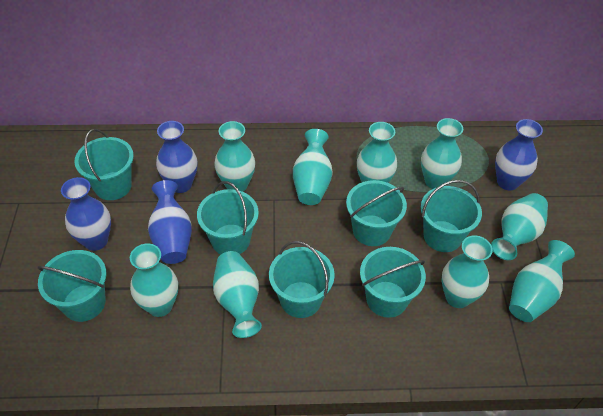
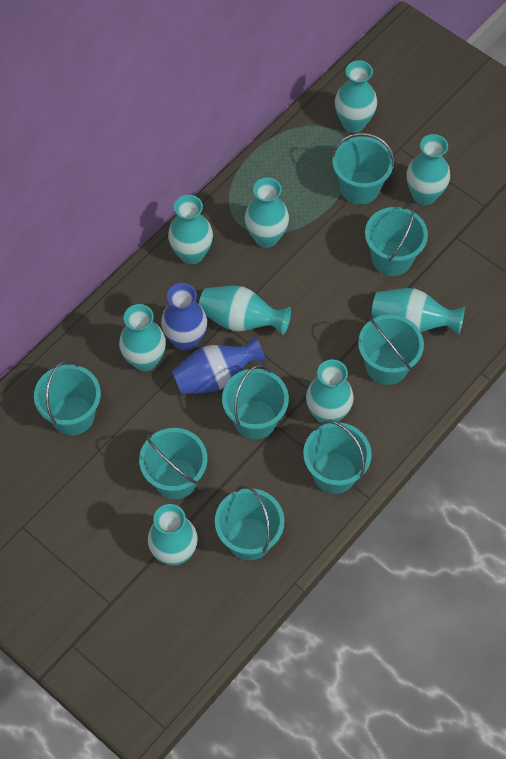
blue vase: [61,177,111,251] [148,180,192,264] [156,121,197,193] [495,119,543,190] = 4 -> [161,283,207,351] [172,335,266,395] = 2
turquoise bucket: [37,250,106,322] [74,129,134,200] [197,181,259,254] [269,241,335,318] [346,180,407,246] [360,247,426,318] [421,180,482,252] = 7 -> [34,360,101,435] [139,428,207,499] [215,485,284,560] [222,364,289,439] [303,420,372,494] [332,133,395,205] [358,315,424,385] [365,204,428,276] = 8

